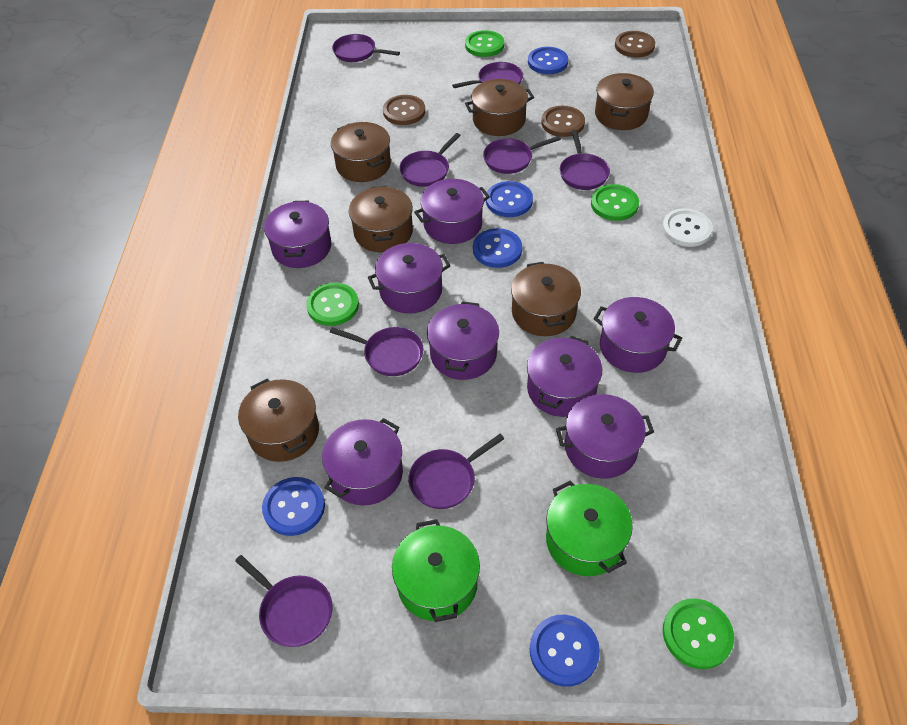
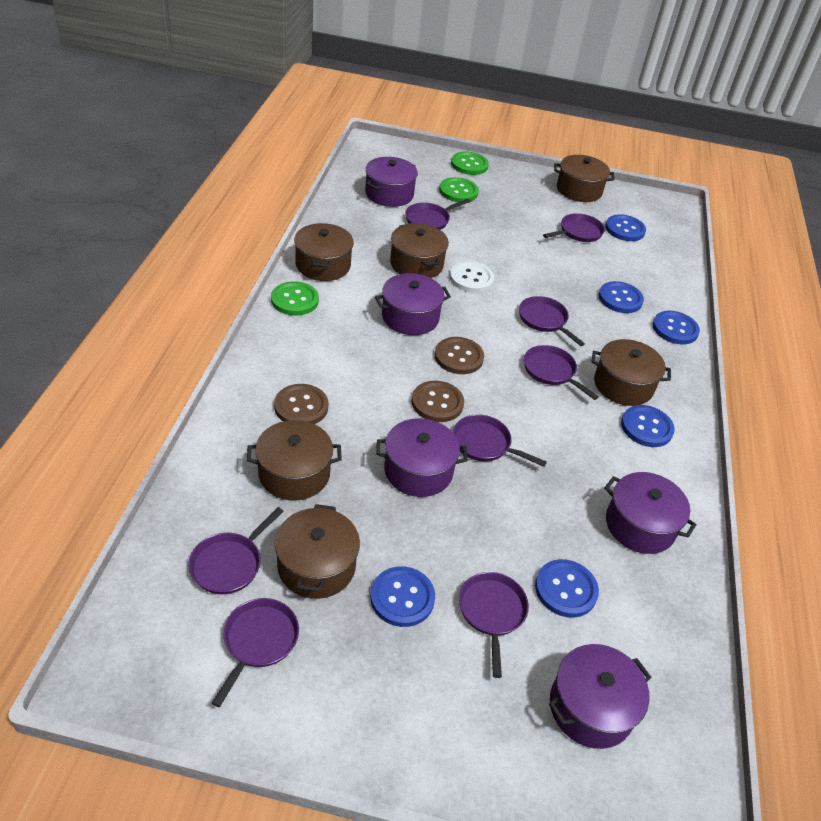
blue button: [262,477,325,536] [473,228,522,268] [486,181,533,217] [528,47,568,74] [530,615,600,687] = 5 -> [370,566,435,627] [535,559,599,618] [599,281,644,313] [605,214,646,241] [621,405,675,447] [653,311,700,345] = 6
green button: [306,283,359,326] [465,30,504,57] [591,184,639,221] [663,599,734,669] = 4 -> [271,281,319,316] [439,177,479,202] [451,152,489,175] = 3
green pot: [392,519,480,622] [546,481,633,576] = 2 -> none = 0
purple pot: [264,201,331,268] [322,418,403,505] [368,243,451,314] [414,179,490,244] [427,301,499,380] [527,336,602,417] [556,394,654,479] [593,297,682,373] = 8 -> [365,157,418,207] [375,273,451,335] [376,418,467,497] [549,644,651,749] [604,472,697,554] = 5

